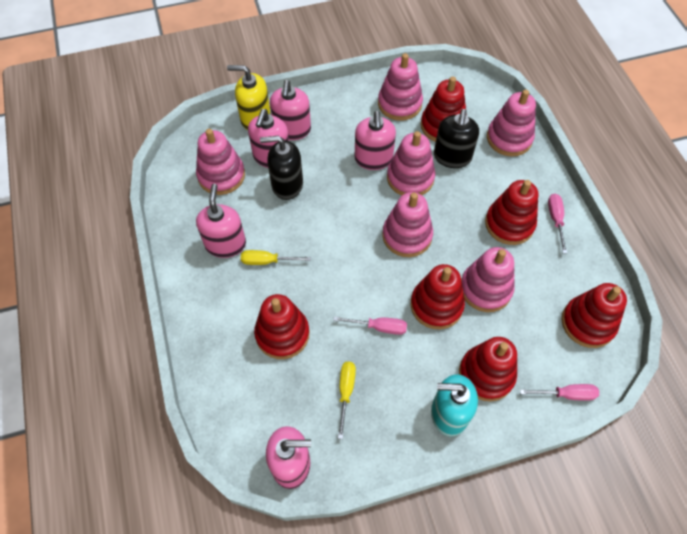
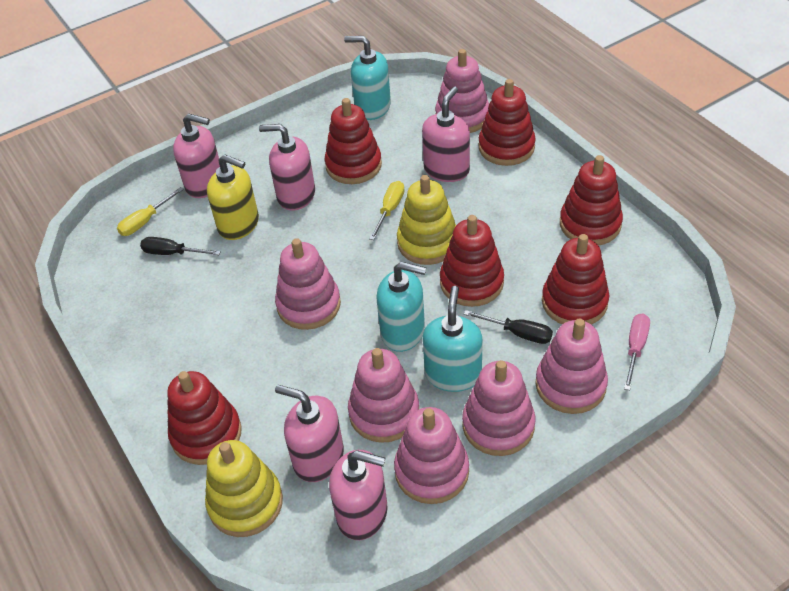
black screwdriver: none = 0 -> [140,237,221,255] [464,310,553,344] = 2
black soap dispenser: [260,136,303,200] [434,109,479,168] = 2 -> none = 0
pink screwdriver: [333,316,407,335] [520,384,599,401] [548,194,567,254] = 3 -> [624,313,650,390] = 1
turquoise soap dispenser: [431,374,478,437] = 1 -> [344,36,391,120] [377,262,426,352] [423,286,482,392] = 3
yellow stacking toy: none = 0 -> [205,440,283,537] [397,175,456,265] = 2

